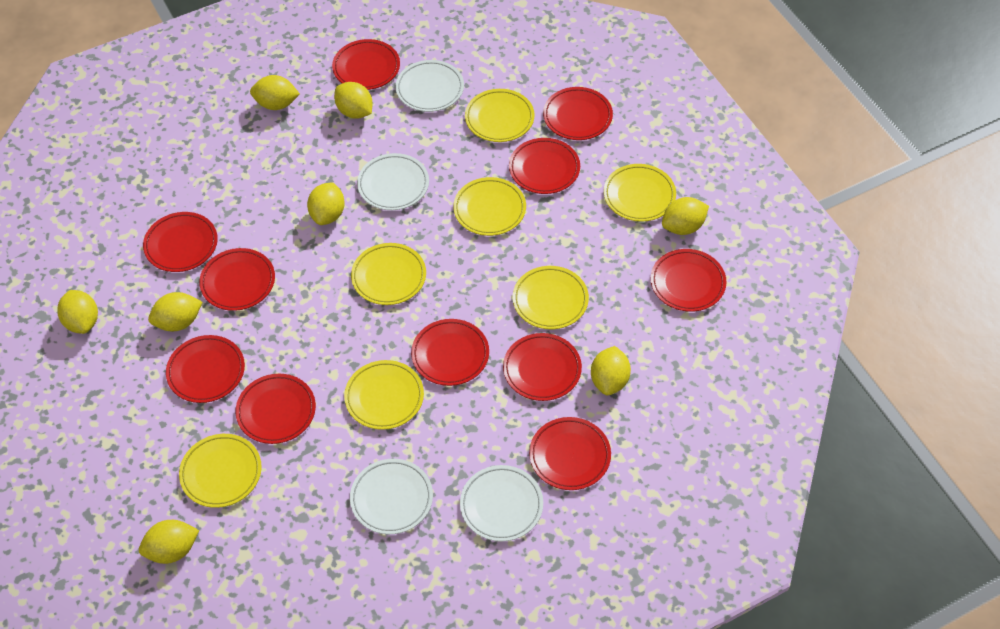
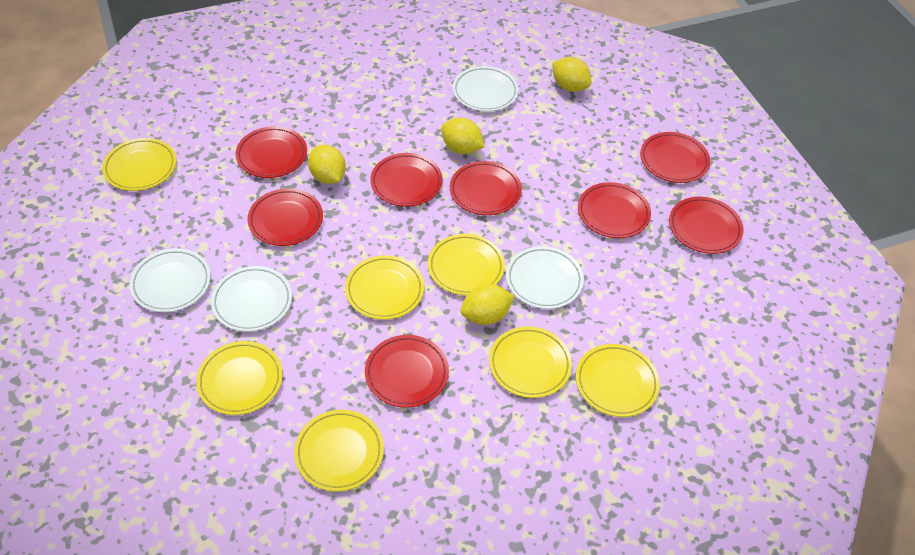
red plate: [143,212,218,272] [166,335,245,403] [199,248,275,311] [235,374,316,444] [332,39,400,90] [411,319,489,386] [503,333,582,401] [509,138,580,194] [529,417,611,490] [543,87,613,140] [651,249,727,312] = 11 -> [236,126,307,178] [247,188,323,246] [365,335,449,408] [370,153,443,207] [450,161,522,215] [578,182,651,238] [640,132,710,183] [669,197,743,254] = 8
yellow lemon: [57,290,98,334] [139,520,199,564] [148,292,203,331] [250,75,300,110] [307,182,345,225] [334,82,373,119] [591,346,631,395] [662,197,709,235] = 8 -> [308,145,346,184] [441,118,484,154] [460,284,515,325] [552,57,591,92] = 4

